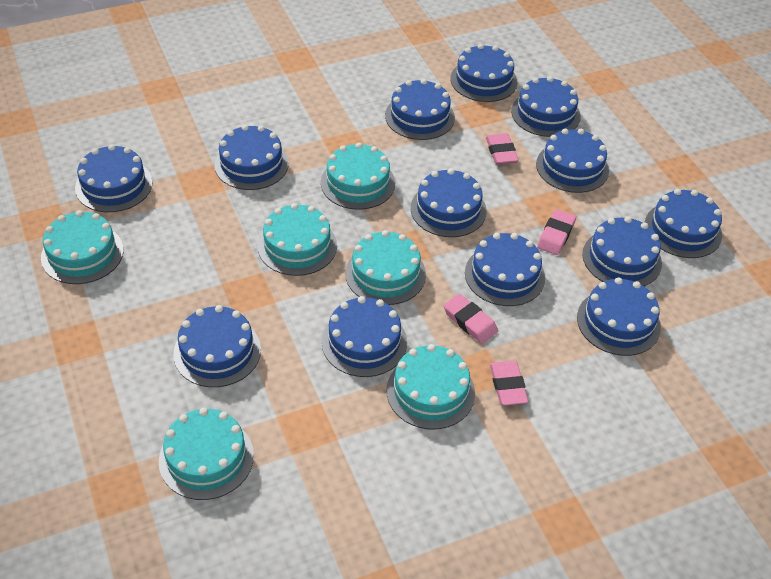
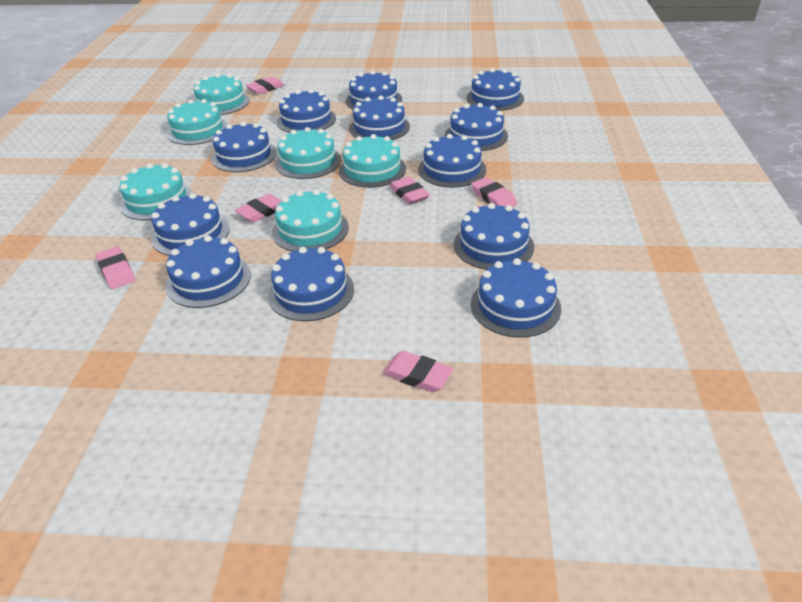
blue cake: [75,144,153,212] [173,305,261,387] [214,125,289,190] [322,296,407,377] [385,79,455,140] [411,168,487,237] [451,44,518,102] [465,233,545,306] [511,76,581,137] [536,129,609,193] [577,277,661,356] [582,216,662,286] [645,189,722,258] = 13 -> [151,193,229,256] [166,235,251,308] [211,122,277,172] [268,247,354,321] [277,89,336,133] [346,71,402,110] [349,96,410,140] [418,134,486,188] [445,103,508,151] [454,203,534,270] [466,68,524,111] [471,258,561,338] = 12
pink eraser: [443,294,498,344] [486,133,518,164] [490,361,528,405] [537,209,576,255] = 4 -> [95,246,135,289] [235,194,281,222] [246,76,285,94] [383,351,453,392] [389,177,430,204] [471,177,517,207] = 6

